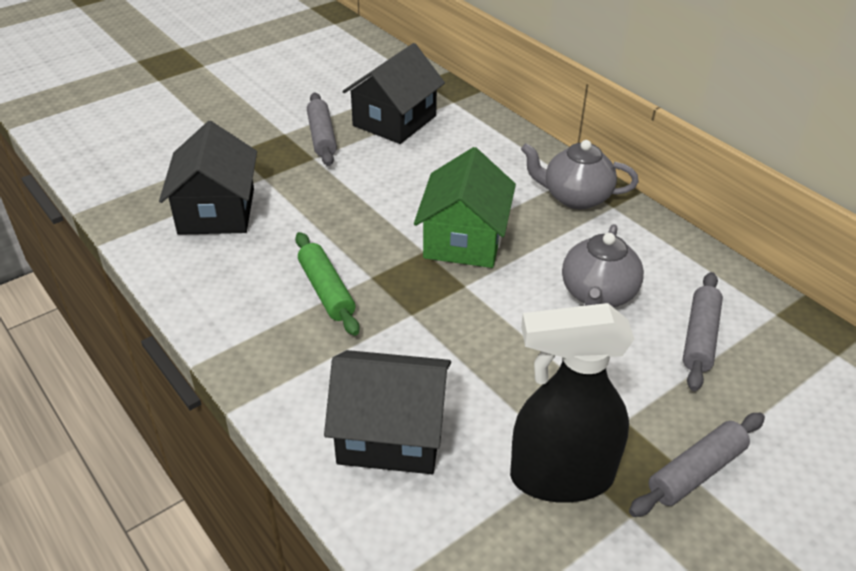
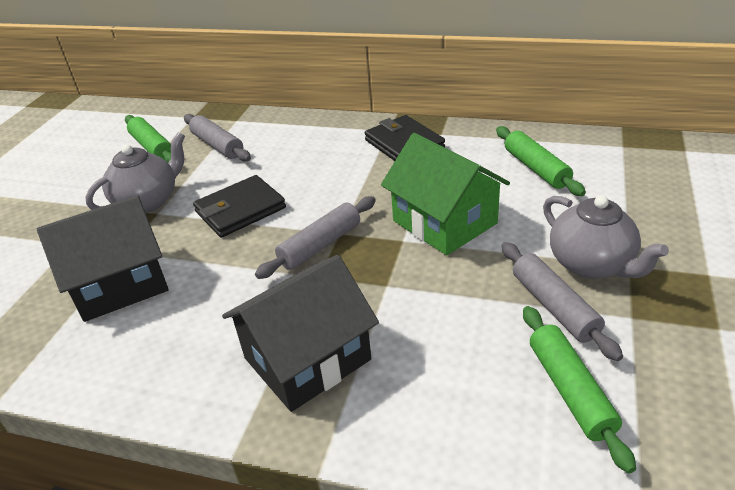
black house: [159,121,257,235] [324,350,451,474] [343,43,445,144] = 3 -> [37,196,169,322] [222,255,379,412] = 2
black spray bottle: [510,303,634,503] = 1 -> none = 0
black wallet: none = 0 -> [193,175,286,238] [365,115,445,161] = 2
green rolling pin: [295,232,359,336] = 1 -> [125,115,171,162] [496,126,586,196] [523,306,636,473] = 3

